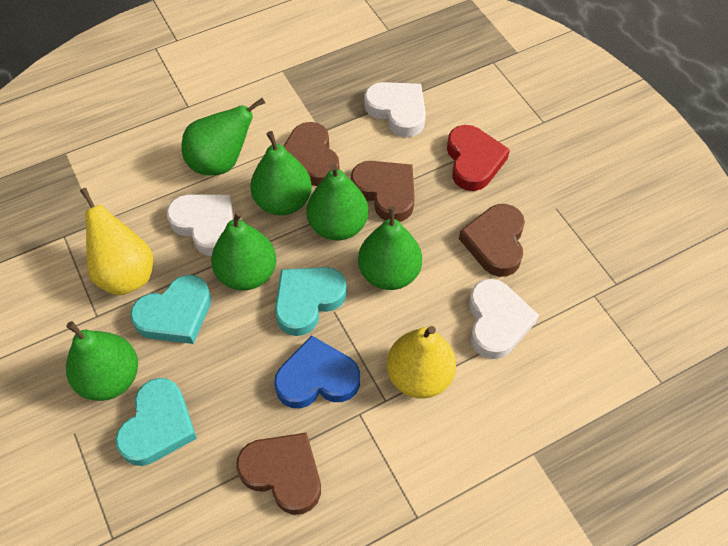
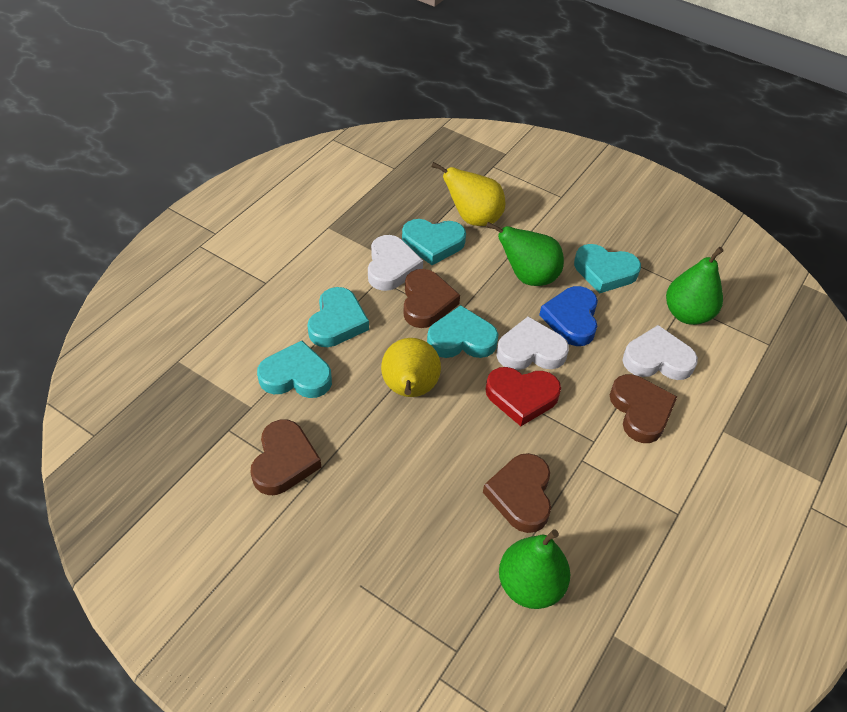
green pear: [66,321,138,401] [181,98,265,175] [211,210,276,290] [250,131,312,215] [306,164,369,241] [358,206,422,290] = 6 -> [486,222,564,286] [499,529,570,609] [666,247,724,325] = 3
turquoise heart: [115,378,197,466] [130,275,211,344] [275,267,347,336] = 3 -> [257,341,332,398] [307,287,369,347] [402,219,466,265] [427,305,498,358] [574,244,641,294] = 5

